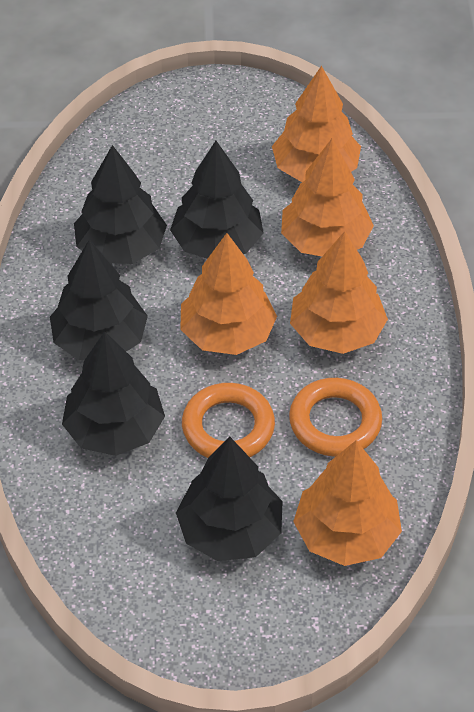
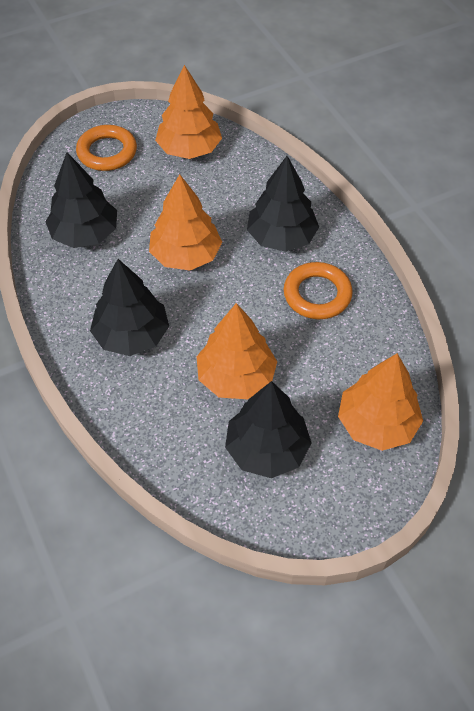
black tree: [50,240,148,360] [62,331,165,456] [74,145,167,264] [170,141,263,259] [176,437,283,561] = 5 -> [45,152,117,248] [90,259,169,356] [225,381,312,478] [247,156,319,252] = 4
orange tree: [180,233,277,355] [272,66,361,182] [281,139,374,256] [290,231,388,354] [293,440,402,566] = 5 -> [149,174,222,271] [155,65,222,159] [196,303,277,399] [338,353,423,451] = 4

